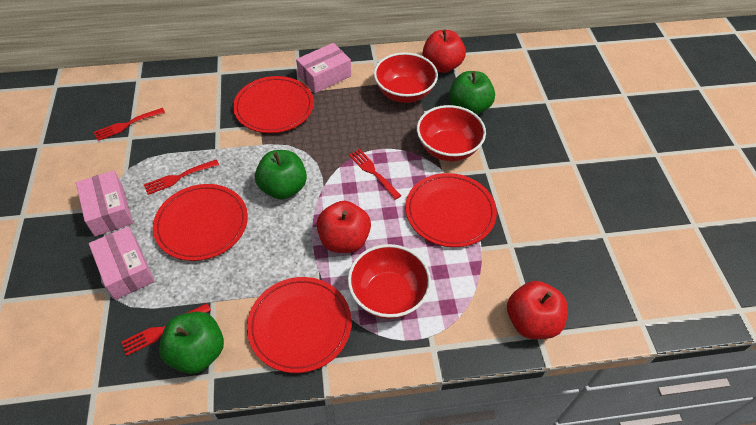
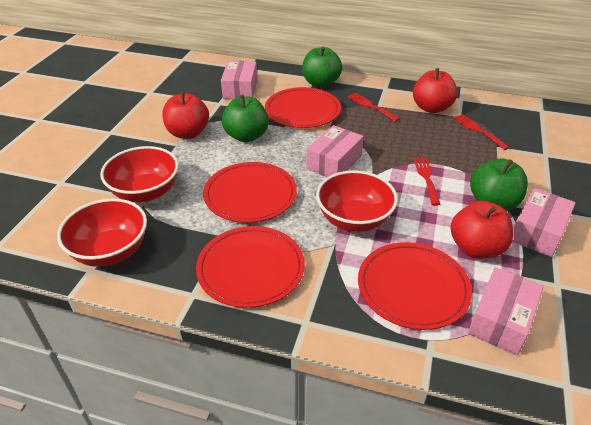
pink box: [76,170,133,237] [89,226,155,300] [296,43,351,93] = 3 -> [221,61,257,99] [307,125,364,177] [468,267,544,355] [512,188,575,257] = 4
red fork: [94,108,165,141] [122,303,211,355] [144,159,219,195] [349,149,401,200] = 4 -> [347,93,399,122] [413,157,440,206] [453,114,510,150] = 3

